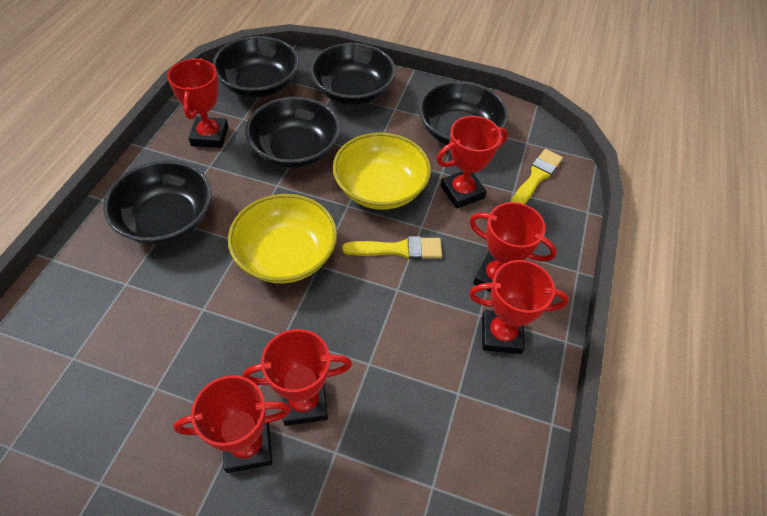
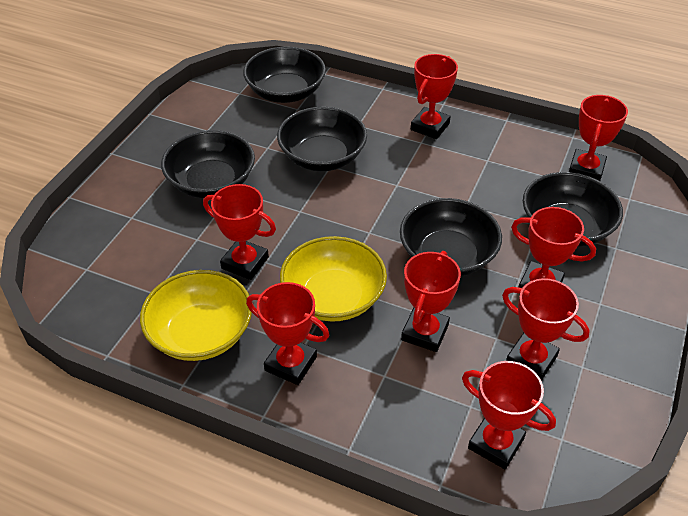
red trophy: [167,58,229,148] [174,375,291,473] [243,329,352,426] [436,116,508,208] [469,202,557,292] [469,260,569,354] = 6 -> [203,184,276,280] [246,282,329,385] [401,251,461,352] [411,54,458,139] [462,361,556,469] [502,278,590,381] [511,207,596,288] [569,95,628,181] = 8
yellow brush: [342,236,442,260] [511,149,563,204] = 2 -> none = 0

